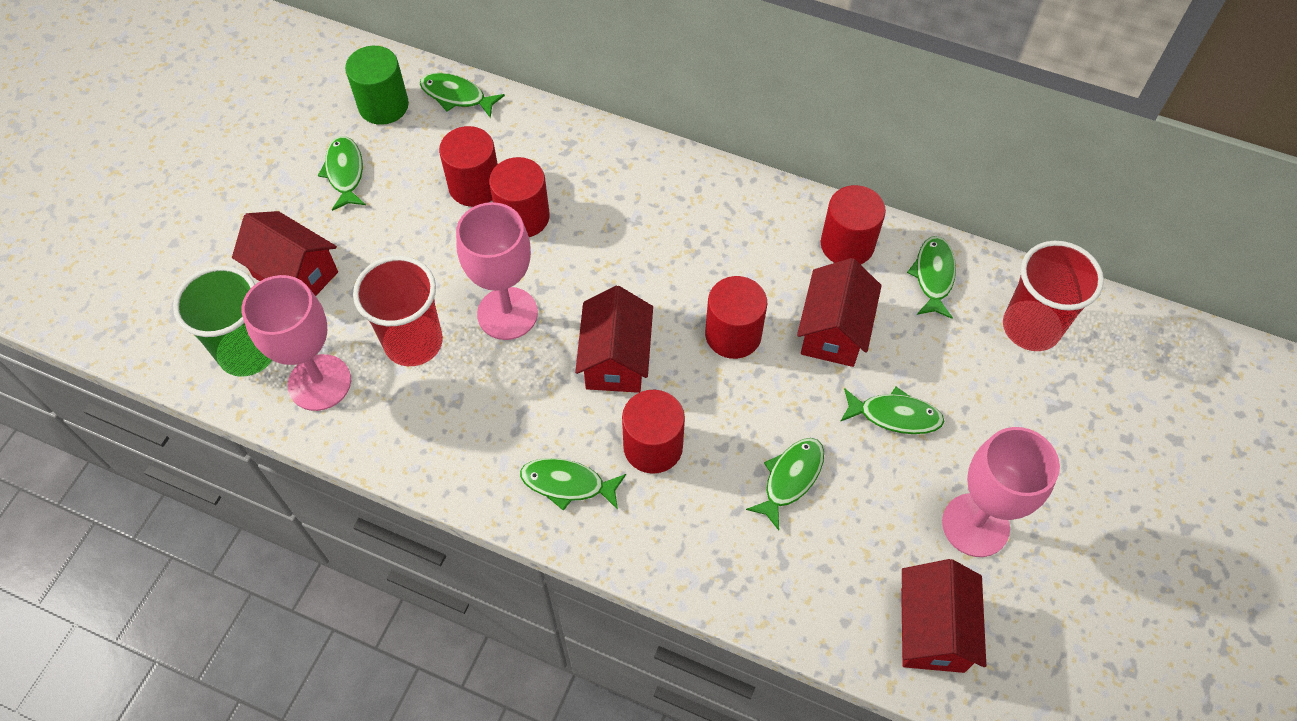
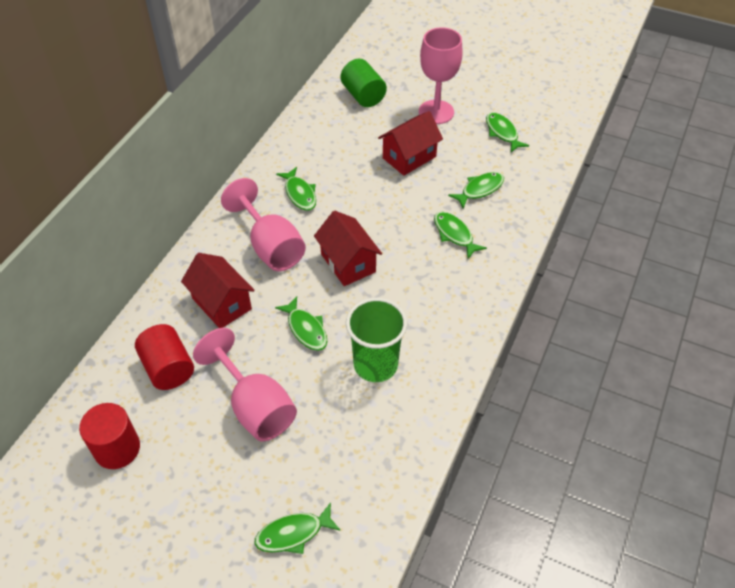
red cup: [353,256,443,366] [1003,241,1104,351] = 2 -> none = 0
red cylinder: [439,126,498,207] [489,157,550,237] [622,390,685,474] [705,276,767,359] [821,185,886,265] = 5 -> [79,403,140,469] [135,324,194,390] = 2
red house: [232,211,338,296] [575,286,653,393] [797,258,882,367] [901,559,986,673] = 4 -> [181,253,255,328] [314,211,382,286] [378,111,443,176] = 3

